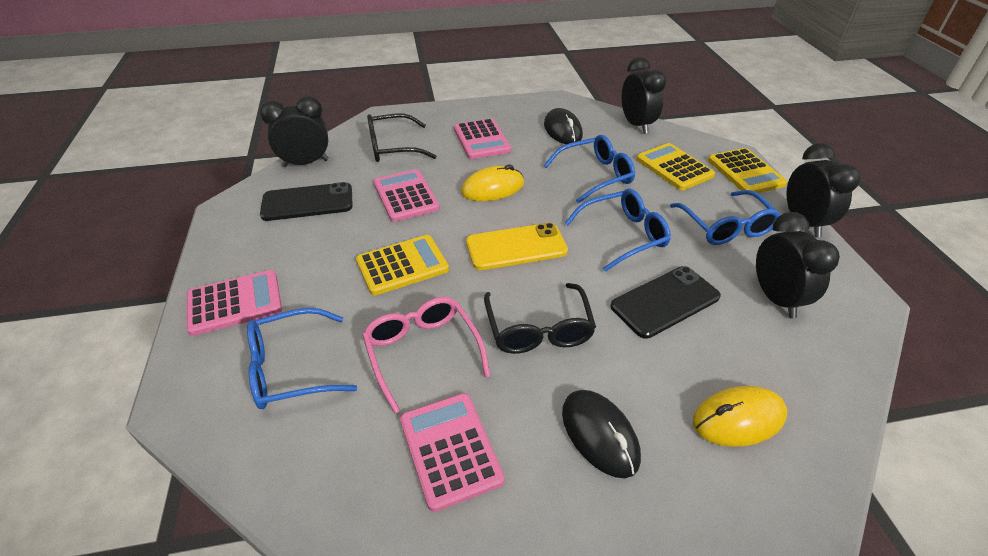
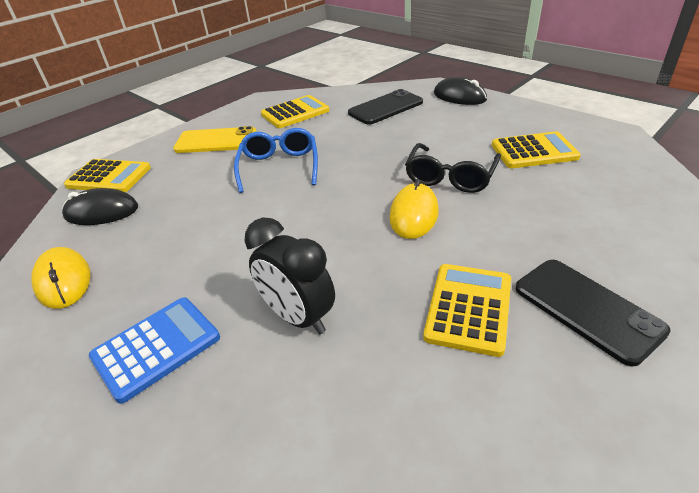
black clock: [260,96,329,167] [622,57,666,134] [756,212,840,319] [786,143,861,237] = 4 -> [245,218,335,334] = 1
black glasses: [367,113,437,162] [484,283,596,354] = 2 -> [405,143,501,193] = 1
blue calculator: none = 0 -> [89,297,220,404] = 1
blue glasses: [247,308,357,409] [544,135,635,203] [565,189,671,272] [670,190,780,245] = 4 -> [234,128,318,193] = 1
pink calculator: [187,270,282,336] [374,169,440,222] [400,393,505,512] [454,118,511,159] = 4 -> none = 0
pink glasses: [362,297,490,414] = 1 -> none = 0
yellow calculator: [356,235,449,296] [636,143,715,190] [708,148,787,195] = 3 -> [64,159,151,192] [261,95,329,128] [423,264,511,357] [492,131,581,168] = 4

